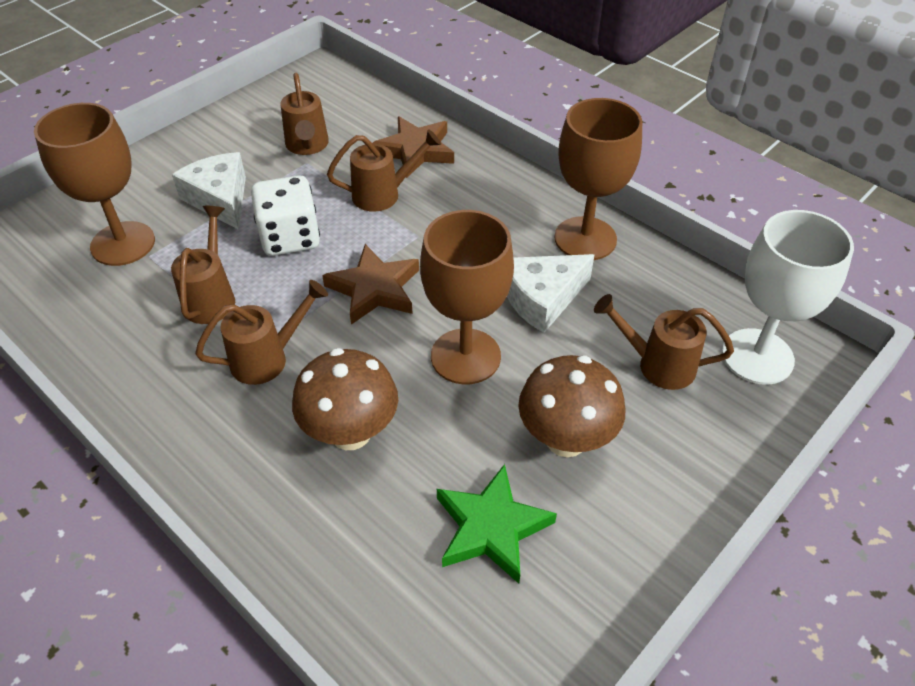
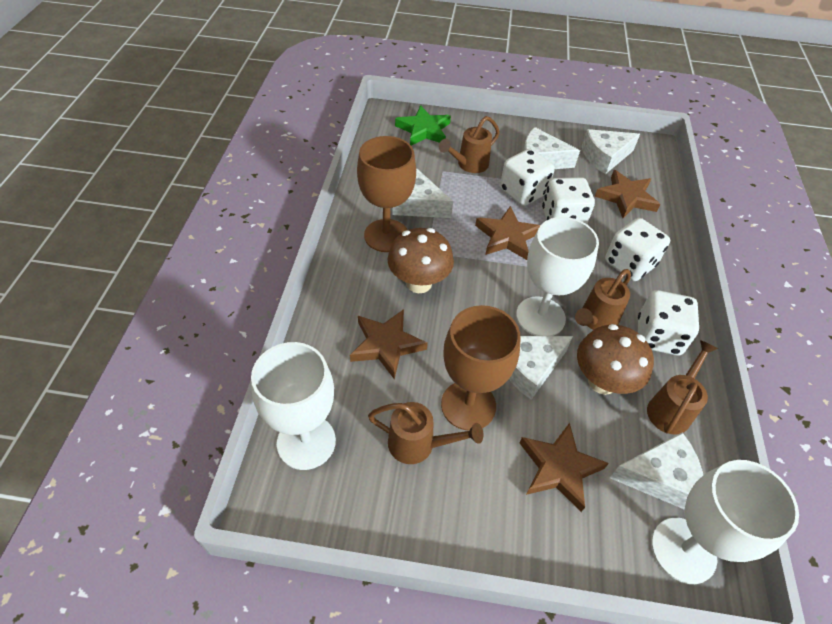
brown goblet: [34,103,155,266] [420,210,514,384] [555,98,642,260] = 3 -> [357,136,416,252] [441,305,521,431] = 2
brown star: [322,244,419,324] [372,116,454,178] = 2 -> [350,309,428,379] [475,206,541,260] [520,423,609,512] [595,170,660,218] = 4
brown watering can: [171,206,235,324] [195,280,328,385] [280,73,329,155] [327,129,441,212] [594,294,734,390] = 5 -> [368,402,483,464] [439,116,500,173] [575,269,631,330] [647,340,718,434] = 4
white cheese: [172,152,246,230] [507,254,595,333] = 2 -> [393,169,453,218] [509,336,573,400] [523,127,580,169] [582,129,640,174] [610,432,703,510] = 5
white dice: [251,175,320,256] = 1 -> [500,149,555,206] [542,177,595,224] [605,218,670,281] [638,290,699,355] = 4
white goblet: [722,210,854,385] = 1 -> [251,342,336,470] [516,217,599,336] [652,460,799,584] = 3

